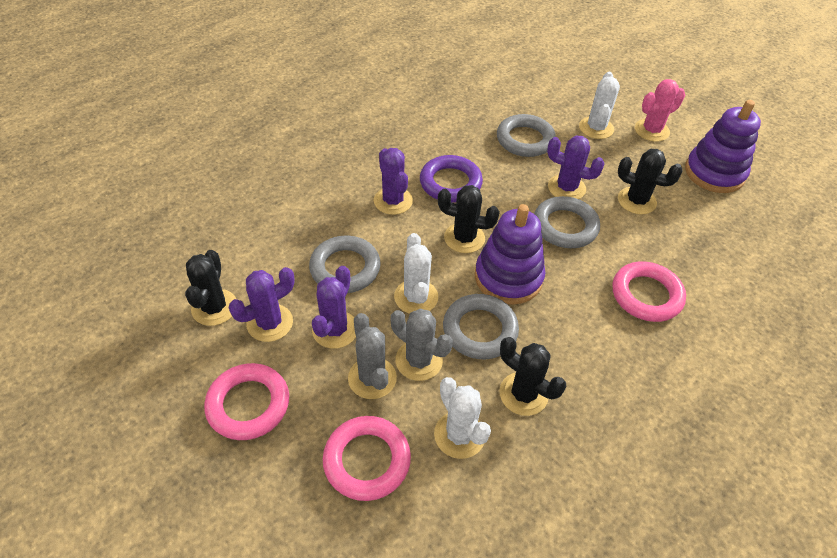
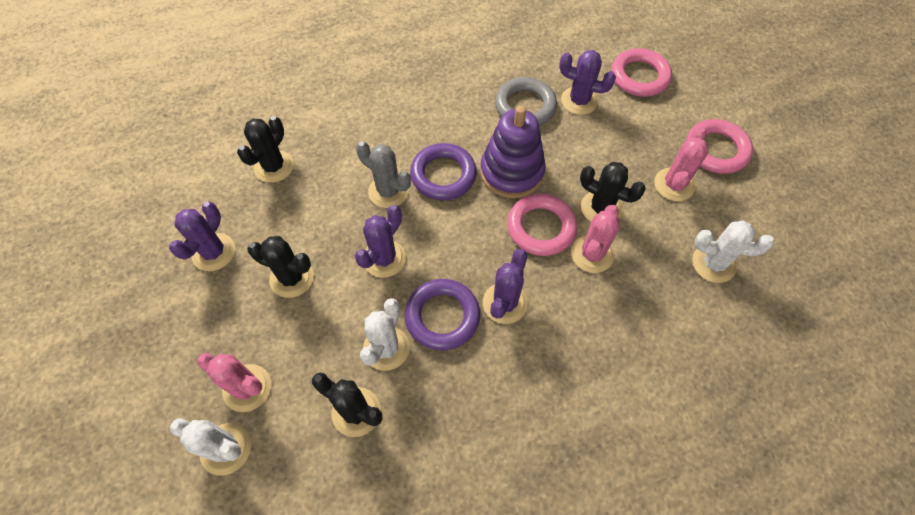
grey cactus: [348,313,397,399] [391,309,453,381] = 2 -> [356,141,411,208] = 1
grey ring: [309,236,380,293] [443,294,519,359] [497,114,556,157] [534,196,600,248] = 4 -> [495,77,557,126] = 1
pink cactus: [635,79,685,142] = 1 -> [197,353,271,412] [571,205,619,273] [654,127,708,201] = 3
purple ring: [420,155,483,202] = 1 -> [405,279,480,350] [410,143,477,200] = 2
purple stacking toy: [475,204,545,305] [685,100,761,193] = 2 -> [480,106,546,198] = 1

